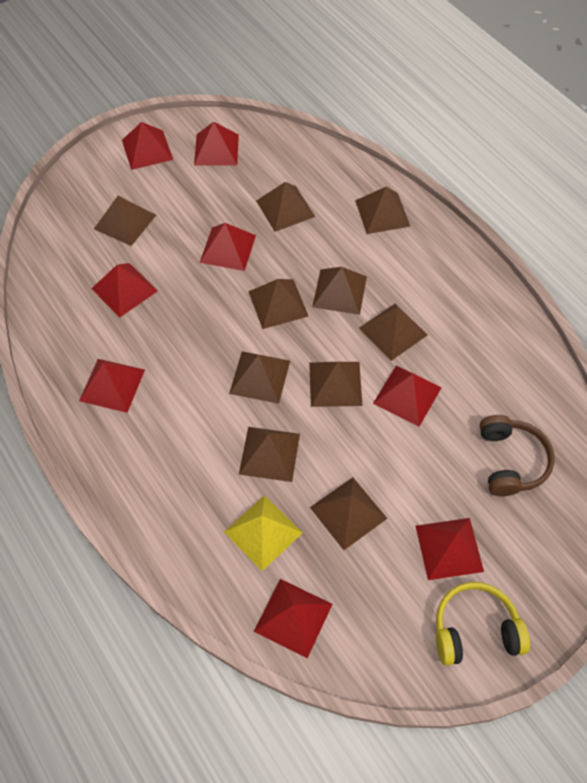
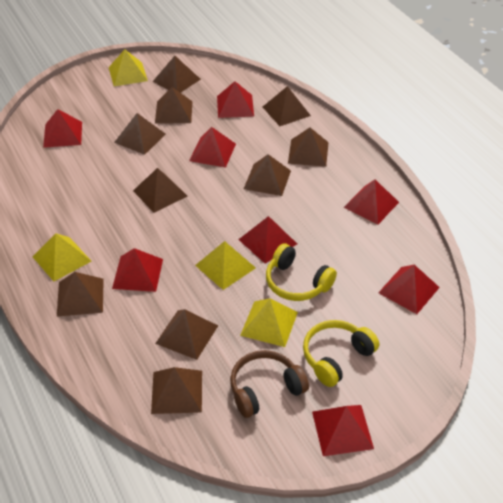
yellow headphones: [436,582,530,666] = 1 -> [266,243,337,301] [303,320,379,387] = 2
yellow pyramid: [224,495,303,571] = 1 -> [32,233,91,281] [109,50,148,86] [195,241,256,290] [240,298,298,347] = 4

